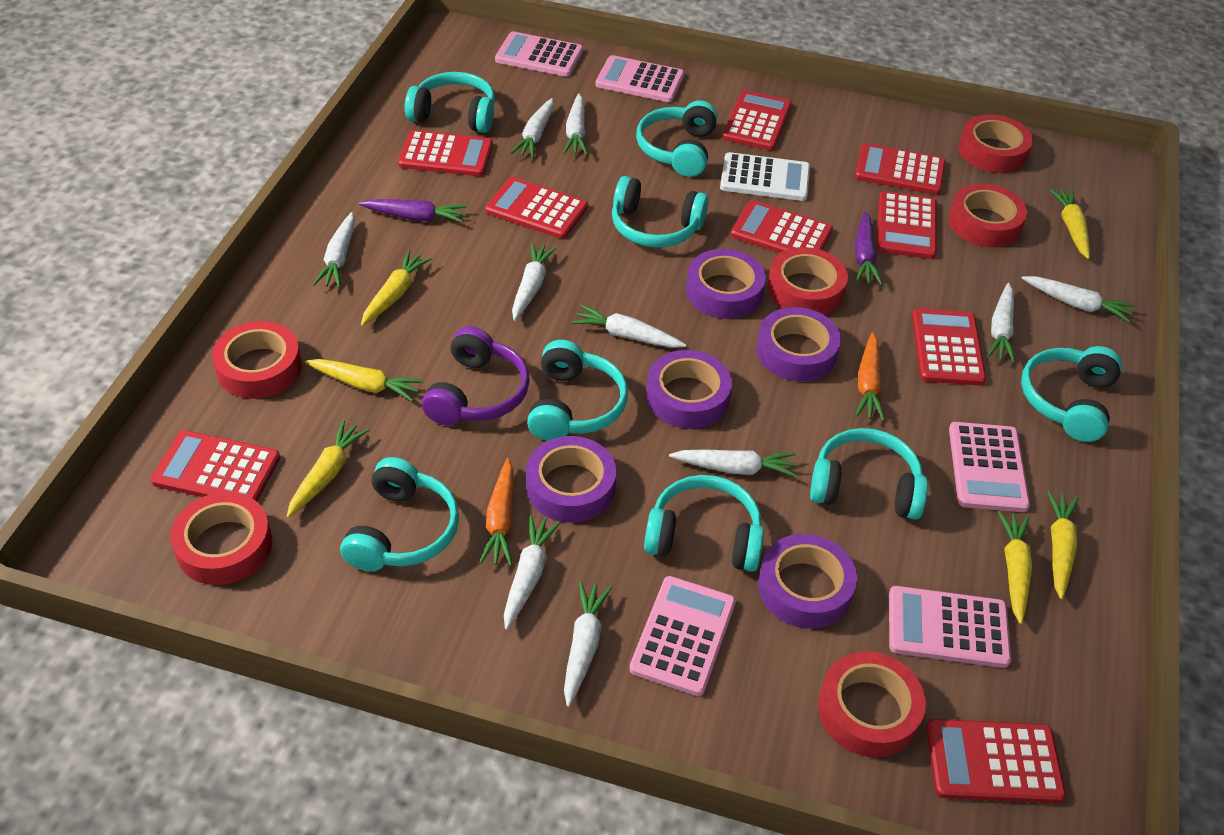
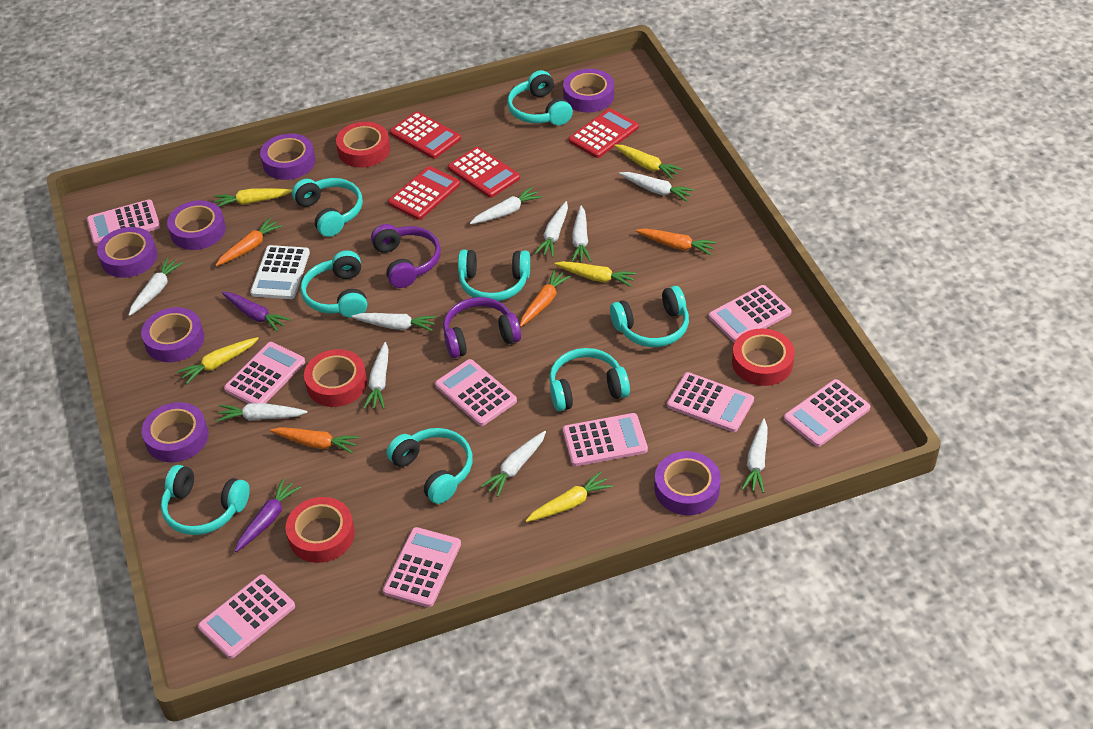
orange carrot: [479,458,513,566] [855,332,885,421] = 2 -> [215,218,283,266] [270,427,359,454] [520,269,571,327] [636,229,716,255] = 4
pink calculator: [495,32,583,77] [595,55,684,102] [629,576,736,696] [889,586,1011,668] [949,422,1030,512] = 5 -> [87,200,160,246] [198,574,295,659] [224,342,305,403] [383,527,461,607] [435,359,517,426] [563,413,648,466] [667,372,754,432] [709,285,792,343] [784,379,870,447] = 9
purple headphones: [422,326,530,425] = 1 -> [371,224,441,288] [443,297,521,358] = 2
purple tape: [526,436,616,523] [646,350,732,429] [686,249,766,319] [757,307,841,382] [758,534,857,629] = 5 -> [97,227,157,278] [141,307,204,362] [142,402,208,462] [167,200,226,250] [260,133,315,180] [563,69,614,112] [654,451,721,515] = 7
red calculator: [151,430,280,501] [398,130,493,176] [485,177,588,239] [722,90,792,151] [731,200,833,253] [855,143,946,195] [877,191,937,259] [912,308,986,385] [926,719,1066,803] = 9 -> [388,166,460,220] [390,111,461,159] [448,147,520,198] [568,108,639,158] = 4
red tape: [170,492,272,585] [212,321,302,399] [767,247,848,315] [818,651,926,758] [948,184,1027,247] [959,114,1033,173] = 6 -> [286,497,355,563] [304,349,367,407] [336,122,390,168] [732,328,795,386] = 4
yellow carrot: [286,420,369,518] [305,359,423,401] [361,250,432,326] [998,511,1032,624] [1047,490,1078,599] [1049,189,1090,259] = 6 -> [177,337,259,384] [214,188,292,207] [526,471,613,522] [554,261,637,287] [614,144,683,180] = 5

